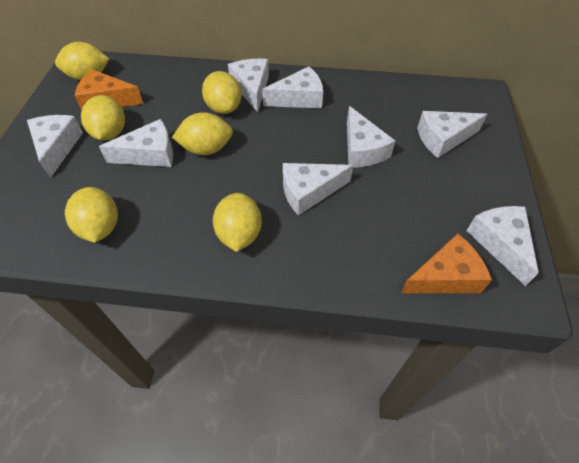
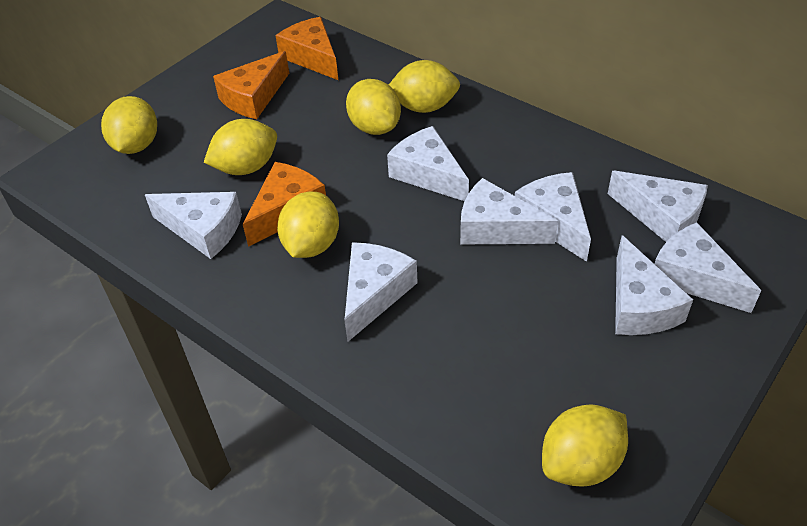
orange cheese: [75,69,143,110] [401,234,492,293] = 2 -> [213,51,289,119] [243,162,326,247] [275,17,338,80] = 3

